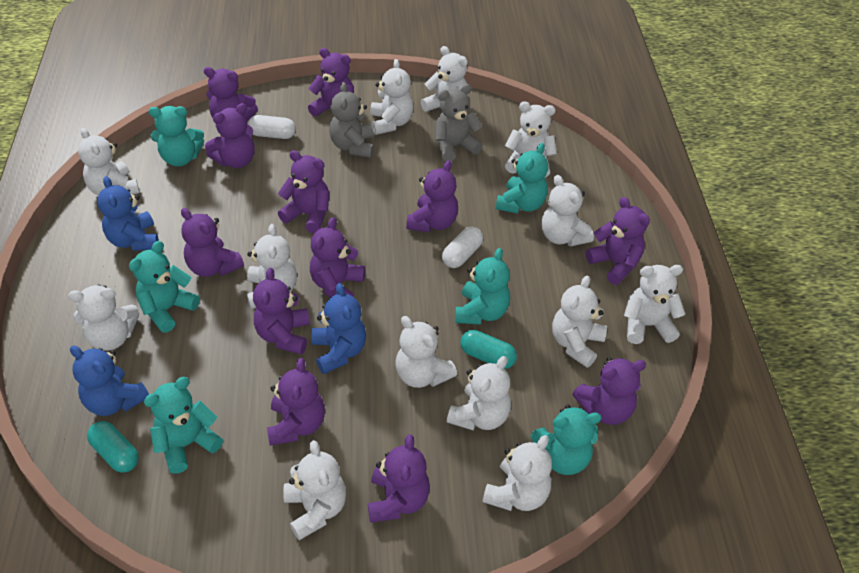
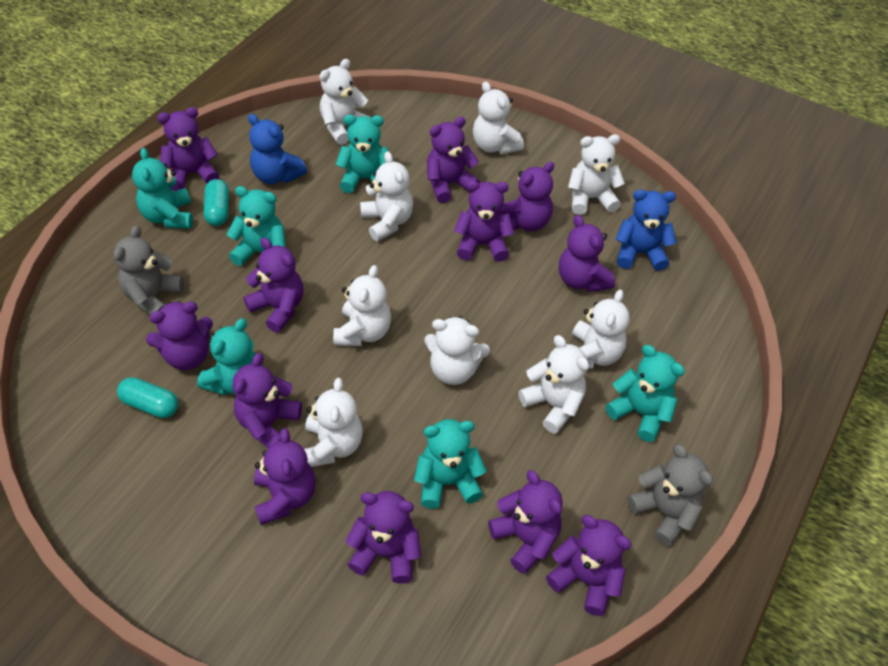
blue teddy bear: [70,345,149,416] [97,176,159,251] [311,283,366,374] = 3 -> [248,114,307,184] [616,189,677,271] = 2
white capsule: [247,115,296,139] [442,227,483,268] = 2 -> none = 0
white teddy bear: [68,284,139,351] [78,128,140,196] [247,224,297,309] [283,440,346,540] [370,59,413,135] [396,316,457,388] [421,46,468,112] [447,356,511,431] [482,435,552,511] [505,101,557,178] [541,175,594,247] [552,276,607,368] [624,265,685,344] = 13 -> [304,378,363,467] [319,59,372,145] [333,265,391,346] [360,151,413,241] [424,316,490,385] [473,81,524,155] [518,335,589,434] [568,134,625,215] [572,289,630,369] = 9

